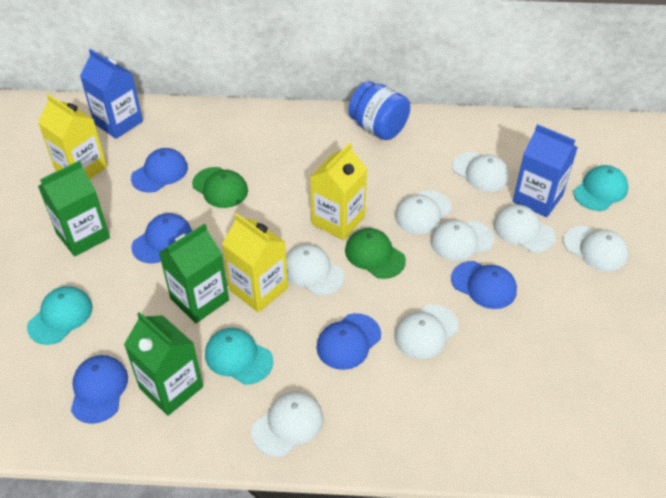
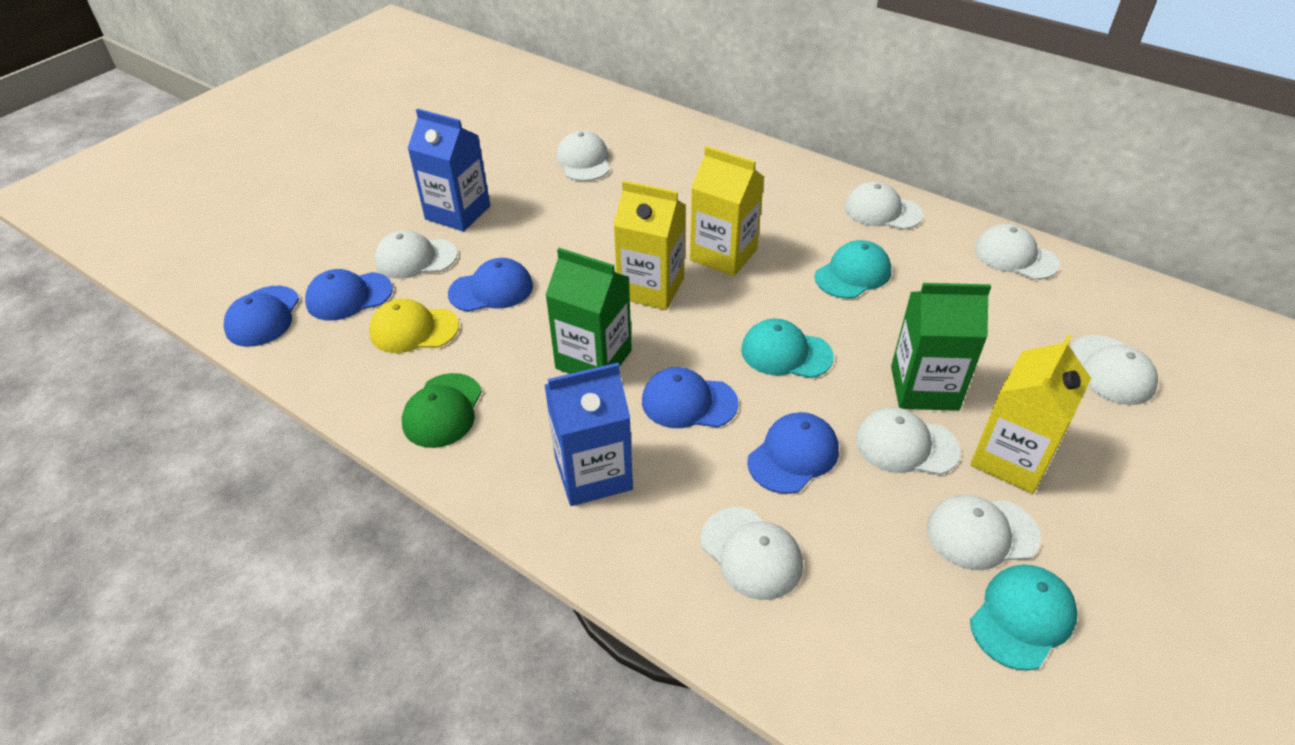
blue jar: [348,81,410,140] = 1 -> none = 0
green cap: [192,167,248,208] [345,228,406,279] = 2 -> [402,373,482,448] = 1
green carton: [38,160,110,257] [124,312,203,416] [159,223,229,323] = 3 -> [545,248,632,374] [891,283,991,411] = 2
yellow cap: none = 0 -> [369,299,459,353] = 1

